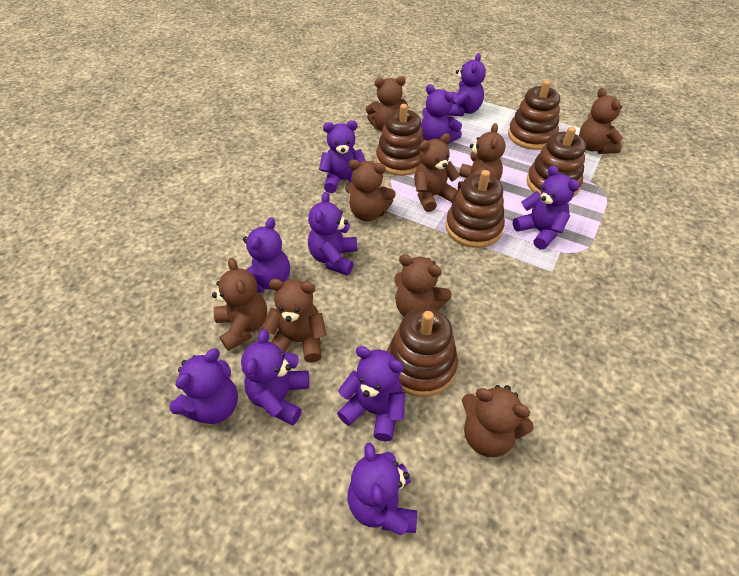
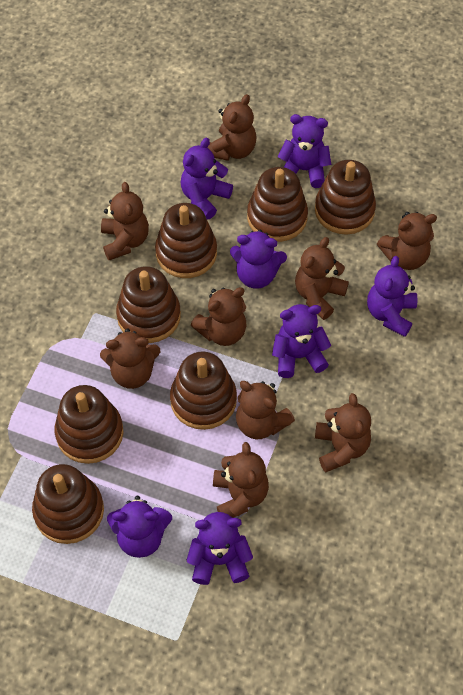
brown stacking toy: [376,104,424,176] [387,308,458,397] [446,170,505,248] [508,80,560,150] [526,127,586,197] = 5 -> [32,464,104,544] [55,385,124,464] [116,266,181,343] [155,203,217,278] [170,352,237,430] [247,167,308,242] [315,160,376,235] = 7
purple teddy bear: [170,349,238,424] [241,329,309,425] [243,217,290,293] [308,192,357,276] [319,120,366,193] [337,346,405,441] [348,443,417,535] [421,84,462,145] [447,53,486,116] [513,165,579,250] = 10 -> [107,496,172,558] [181,138,233,219] [187,512,253,585] [230,230,287,289] [272,304,331,378] [277,114,331,188] [367,256,417,337] = 7

